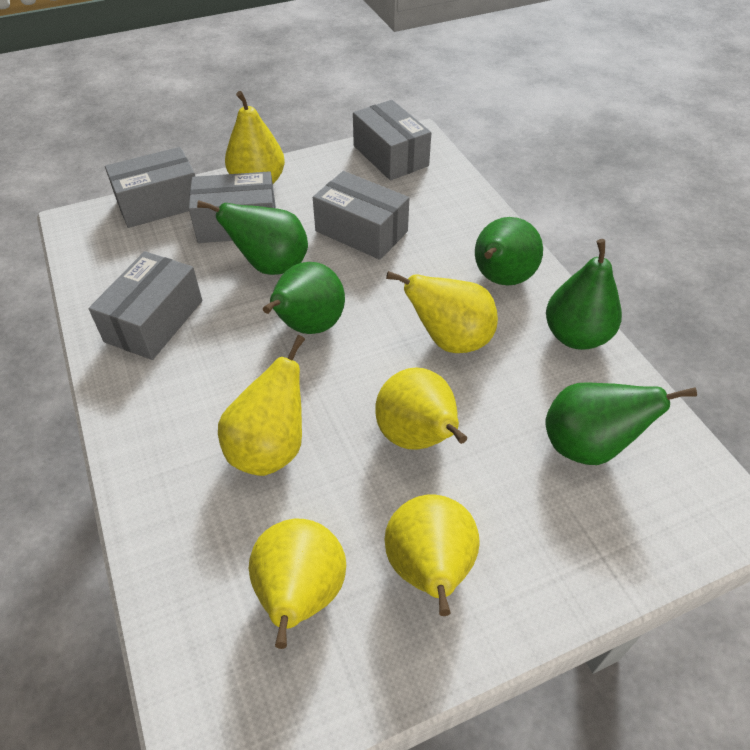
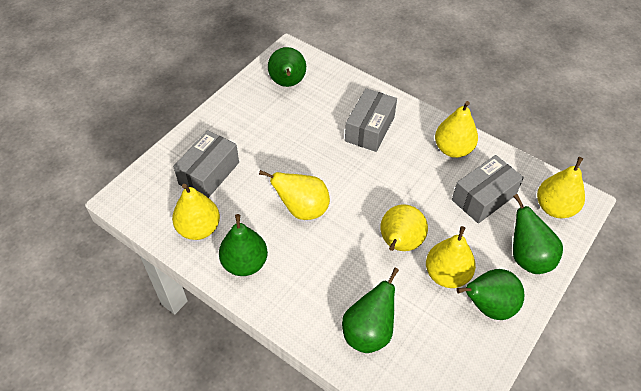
grey box: [89,251,202,360] [105,147,195,228] [189,171,276,243] [313,171,409,260] [353,100,431,180] = 5 -> [173,130,239,198] [345,88,397,152] [452,155,524,224] = 3

